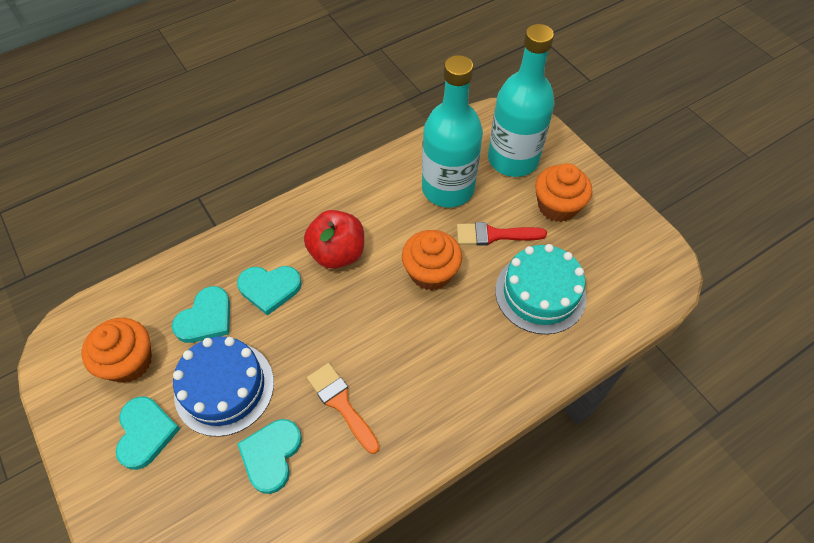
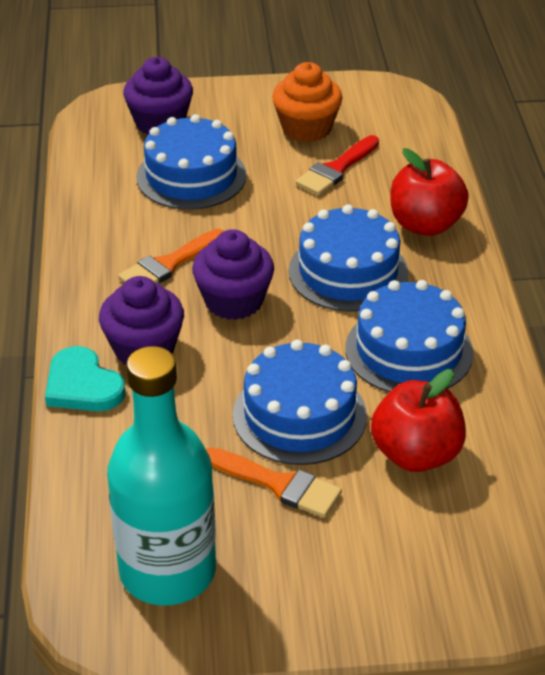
blue cake: [173,337,274,437] = 1 -> [136,114,247,210] [233,340,367,465] [289,205,408,312] [345,280,473,392] = 4
orange brush: [307,363,380,454] = 1 -> [118,229,224,283] [206,447,342,518] = 2
orange cupcake: [81,318,152,383] [402,230,462,291] [535,164,592,222] = 3 -> [272,62,342,142] = 1
purple cupcake: none = 0 -> [99,276,184,365] [123,57,193,135] [192,229,274,320] = 3
red apple: [304,210,364,269] = 1 -> [371,369,466,472] [390,148,469,236] = 2
turquoise bottle: [422,55,483,207] [488,24,555,177] = 2 -> [107,346,216,606] = 1
turquoise cake: [495,244,587,335] = 1 -> none = 0
turquoise heart: [116,396,180,470] [172,286,230,343] [237,266,302,316] [237,419,302,494] = 4 -> [45,346,125,411] = 1

